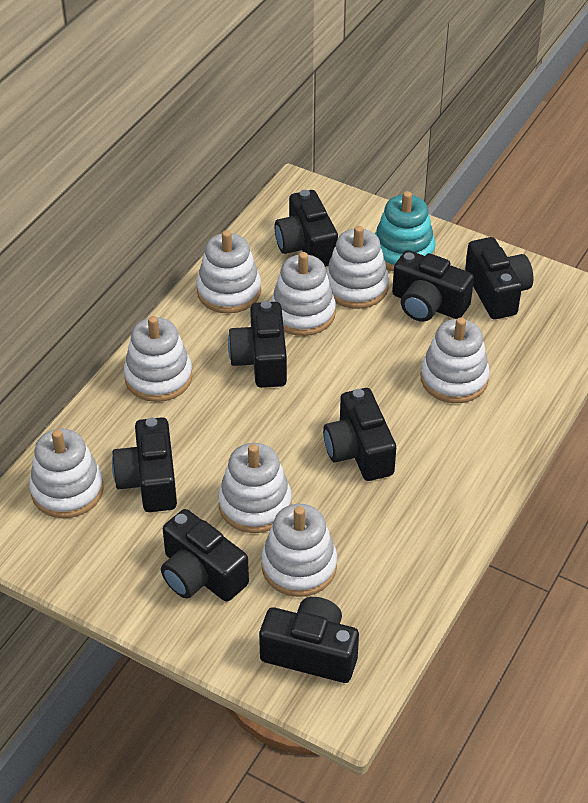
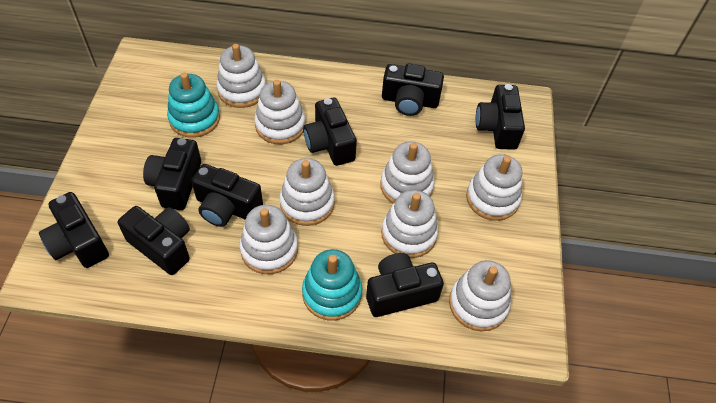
turquoise stacking toy: [375,191,436,272] = 1 -> [167,73,220,138] [302,249,362,321] = 2

